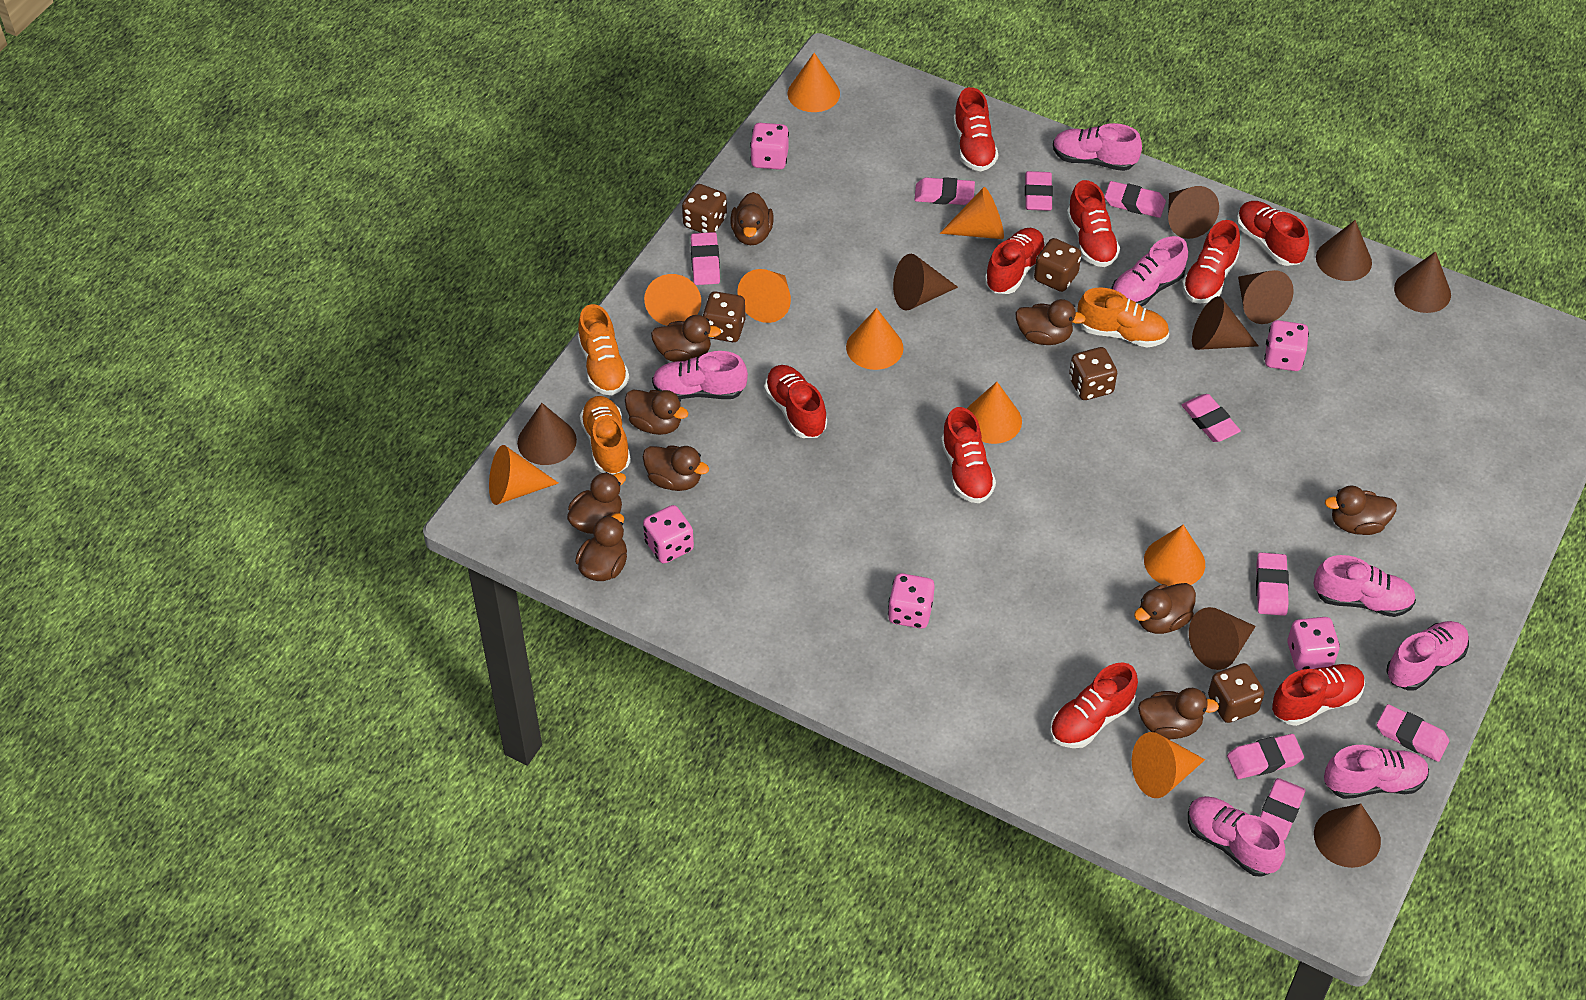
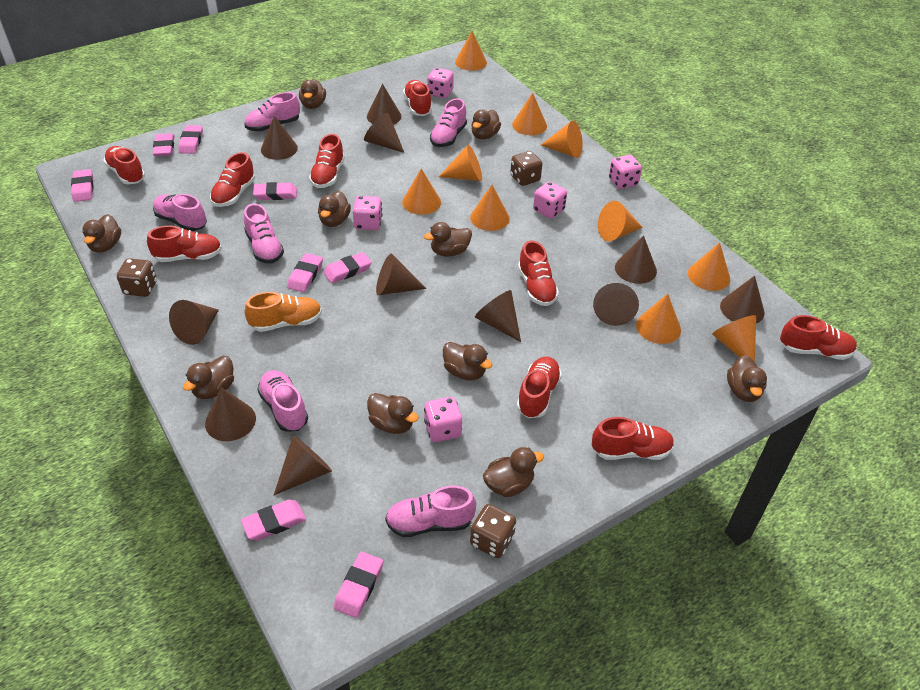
brown cone: [517,403,577,465] [893,254,958,311] [1168,186,1219,239] [1189,607,1256,670] [1192,296,1258,350] [1238,270,1294,324] [1314,803,1381,868] [1316,220,1372,281] [1394,251,1451,313] = 9 -> [169,300,219,345] [205,387,256,441] [261,116,298,160] [274,436,332,495] [364,113,404,153] [367,84,402,125] [376,254,426,295] [475,290,521,342] [593,283,639,326] [615,235,657,284] [720,276,765,324] = 11
brown dice: [682,184,727,233] [702,291,745,342] [1034,238,1081,292] [1069,347,1117,400] [1208,663,1264,723] = 5 -> [117,258,157,297] [470,504,516,558] [510,151,542,186] = 3
orange cone: [489,445,558,505] [644,274,701,326] [737,269,791,323] [787,53,840,112] [846,308,903,370] [940,187,1004,239] [967,382,1022,444] [1132,732,1205,798] [1144,525,1205,586] = 9 -> [402,169,441,215] [439,145,482,181] [455,31,487,71] [470,185,510,231] [512,93,547,135] [541,121,583,158] [598,201,643,241] [636,294,681,344] [688,242,730,291] [712,315,756,362] = 10
orange shoe: [578,304,629,395] [580,396,631,474] [1078,288,1169,348] = 3 -> [245,292,322,332] = 1
pink eraser: [691,232,720,285] [914,177,975,205] [1025,171,1053,211] [1104,181,1166,218] [1182,394,1241,442] [1227,734,1304,779] [1256,552,1289,616] [1260,778,1306,840] [1377,704,1449,762] = 9 -> [71,169,94,202] [153,133,174,156] [178,125,203,154] [241,499,306,541] [253,182,297,200] [287,253,323,292] [323,252,372,283] [334,552,383,618] = 8
pink shoe: [652,351,748,399] [1053,123,1142,171] [1111,236,1188,306] [1188,796,1285,877] [1313,555,1416,617] [1324,745,1429,799] [1386,621,1469,690] = 7 -> [153,194,207,231] [244,92,300,132] [244,203,284,263] [257,370,308,432] [385,486,476,537] [430,98,467,147] = 6

